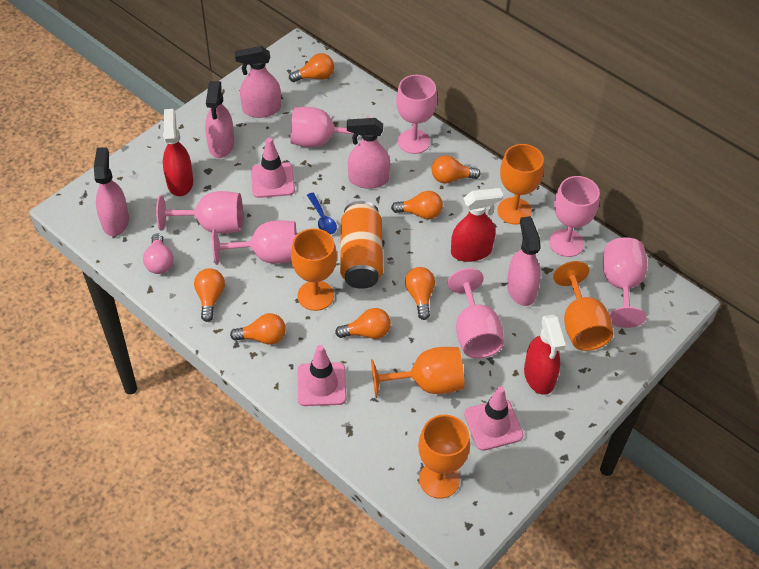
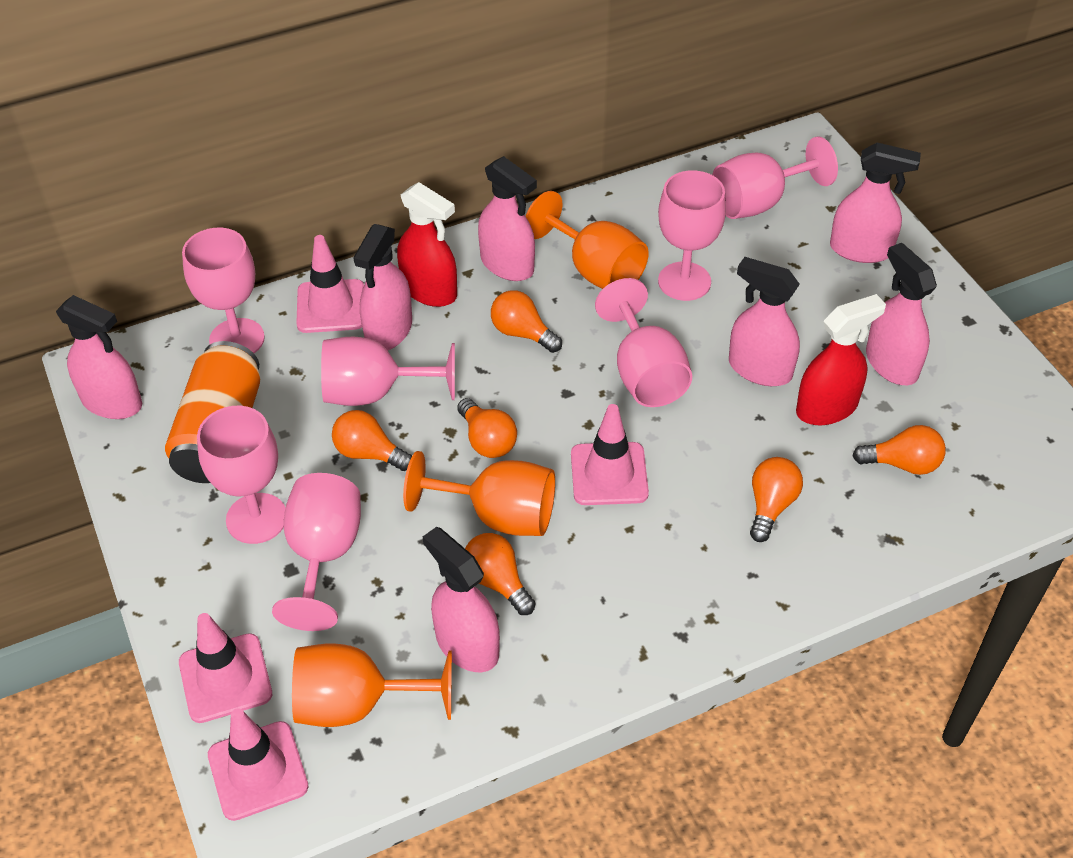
blue spoon: [307,193,337,235] = 1 -> none = 0
orange goblet: [291,228,337,311] [371,347,464,398] [418,415,470,499] [498,144,544,225] [553,261,613,351] = 5 -> [292,643,452,727] [403,451,555,536] [526,191,649,289] = 3
orange light bulb: [194,268,225,322] [230,313,286,345] [289,53,334,82] [335,308,391,339] [391,191,443,219] [405,267,435,320] [432,155,481,184] = 7 -> [332,410,412,471] [457,398,517,458] [465,533,536,615] [491,290,562,353] [750,457,803,542] [852,425,946,475] = 6
pink light bulb: [143,233,173,274] = 1 -> none = 0
pink spray bottle: [94,147,129,236] [205,81,234,158] [235,46,281,118] [347,118,390,189] [507,216,541,306] = 5 -> [56,295,142,419] [353,224,412,351] [423,527,500,672] [478,156,537,281] [729,257,800,386] [830,142,921,263] [866,243,937,385] = 7
pink traffic cone: [251,138,295,198] [298,345,346,406] [464,386,523,451] = 3 -> [179,613,272,723] [208,708,308,821] [296,235,364,333] [571,404,649,505] = 4
red spray bottle: [163,109,193,196] [451,188,503,262] [524,315,566,395] = 3 -> [397,182,457,307] [796,294,886,425] = 2

